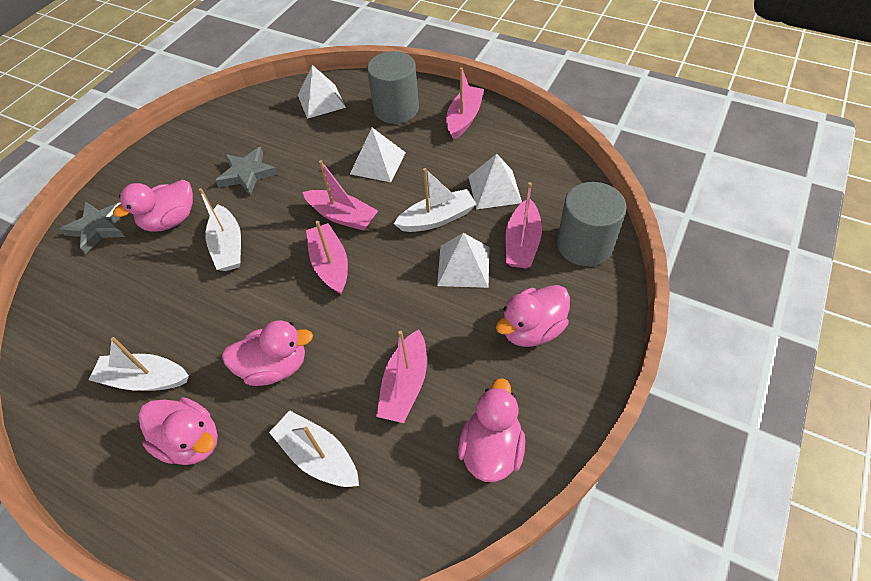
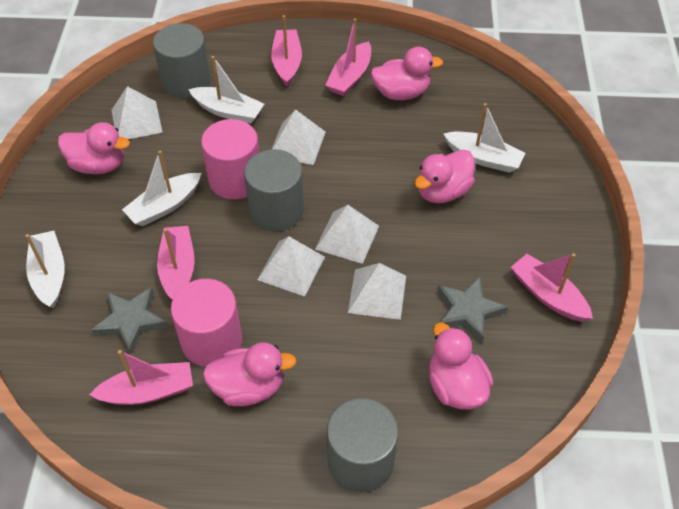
grey cylinder: [367,51,419,124] [557,182,627,266] = 2 -> [153,23,211,98] [244,149,304,231] [327,398,398,492] = 3
pink cylinder: none = 0 -> [171,279,242,367] [201,119,259,199] = 2
white pyramid: [298,65,346,119] [350,128,406,182] [437,233,490,288] [468,154,522,209] = 4 -> [112,86,163,139] [257,236,325,297] [272,109,326,165] [315,205,379,264] [348,263,406,320] = 5

